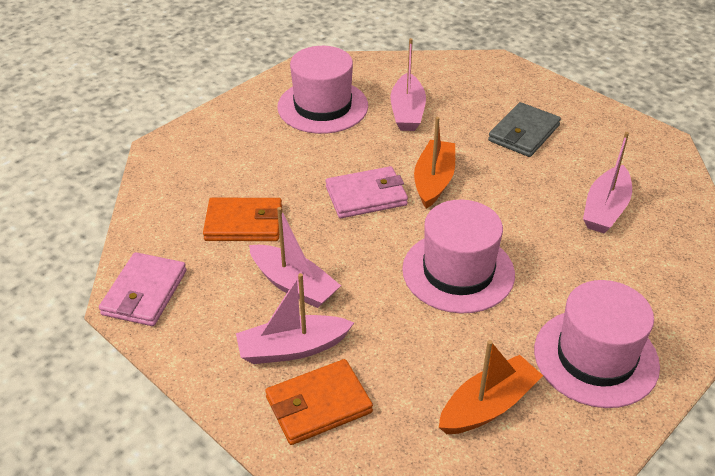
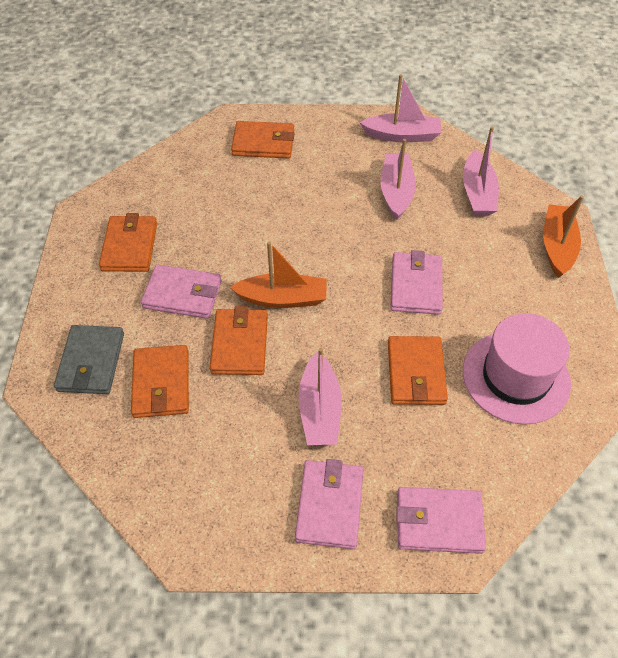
orange wallet: [203,198,282,241] [265,359,373,445] = 2 -> [99,213,157,272] [131,345,189,418] [210,306,268,375] [231,121,295,159] [388,336,448,405] = 5
pink hat: [277,46,368,134] [402,200,515,313] [534,280,660,408] = 3 -> [463,313,571,425] = 1
pink wallet: [99,252,187,326] [326,166,408,218] = 2 -> [141,264,222,319] [295,459,363,549] [390,250,443,315] [396,487,486,554] = 4

